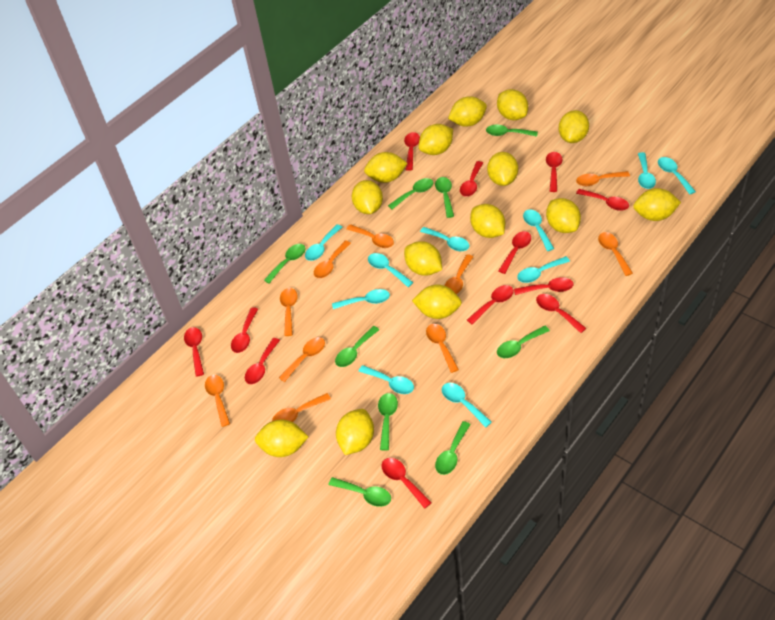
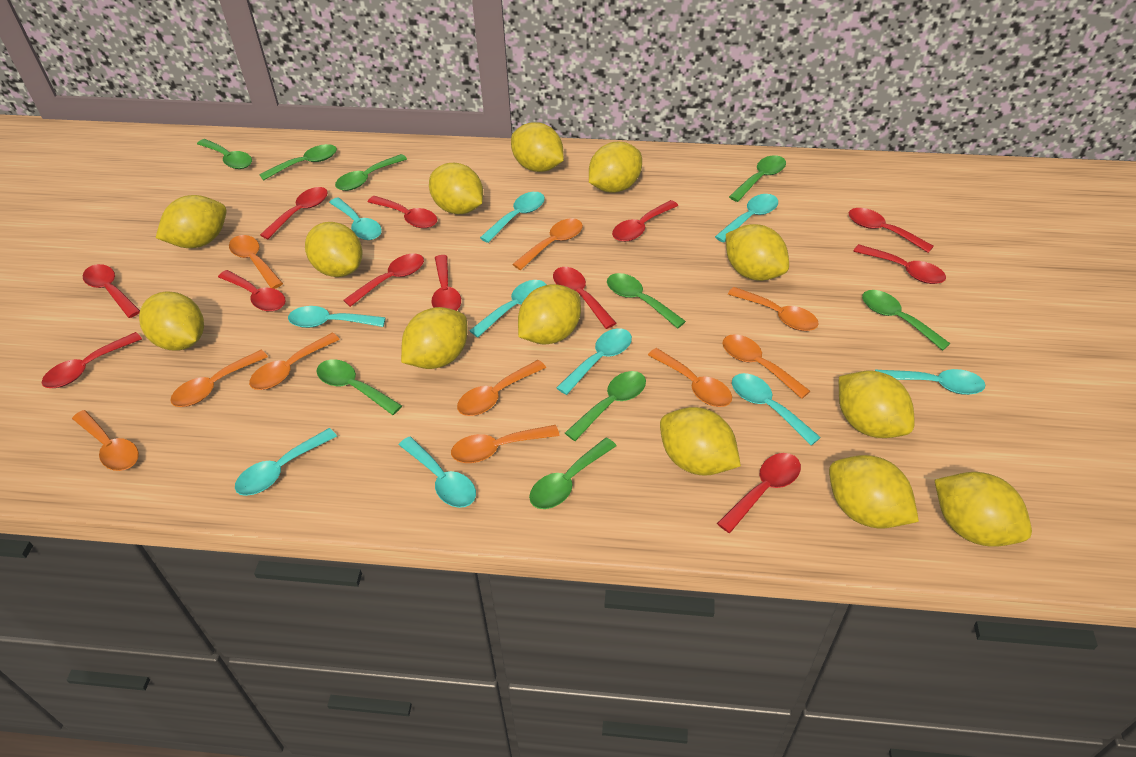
yellow lemon: [255,420,308,457] [336,409,374,455] [352,180,383,214] [364,152,407,183] [404,241,442,276] [412,285,462,319] [419,124,453,155] [448,96,487,127] [470,204,505,238] [487,152,518,186] [497,89,528,120] [546,198,581,233] [559,110,589,143] [633,188,681,221] = 14 -> [139,291,204,351] [156,195,226,248] [305,222,363,277] [401,307,468,369] [429,163,483,214] [511,122,564,172] [518,284,581,345] [589,142,642,193] [660,407,741,476] [726,224,789,281] [829,455,919,528] [839,371,915,438] [935,472,1032,547] = 13

